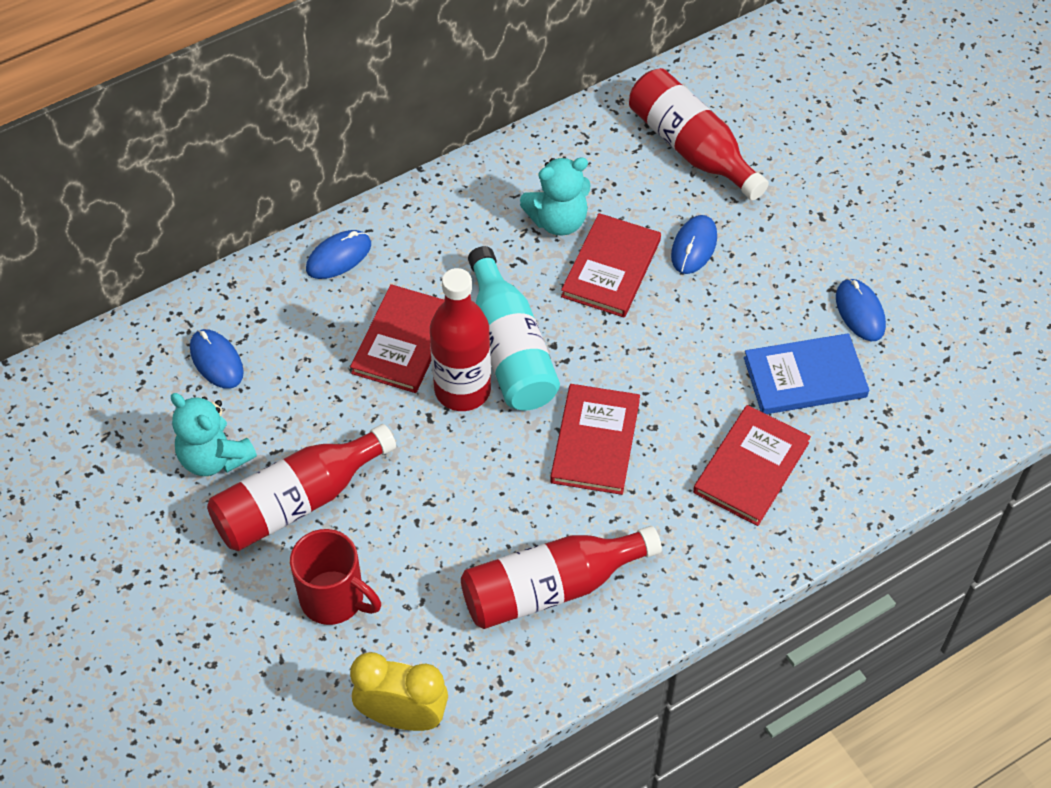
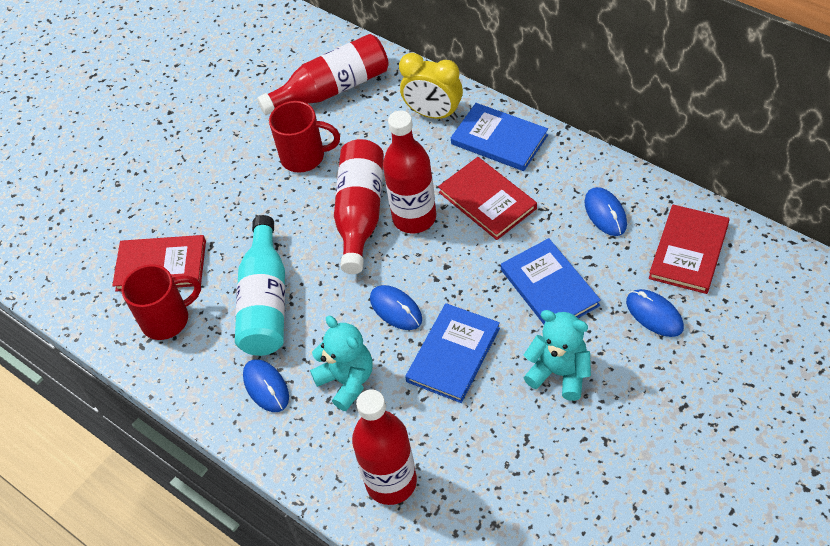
blue book: [744,333,869,414] = 1 -> [405,303,500,403] [451,103,548,171] [501,238,601,324] = 3
red book: [350,284,445,393] [550,384,640,495] [561,213,661,318] [693,405,811,526] = 4 -> [112,235,206,292] [438,157,537,240] [649,205,729,294] = 3
red mug: [290,529,381,625] = 1 -> [122,264,201,340] [269,101,340,173] = 2

